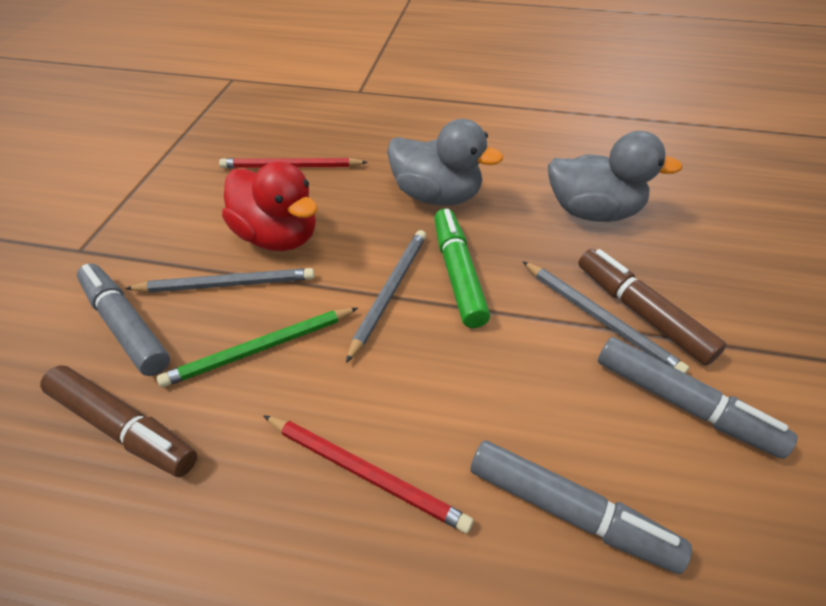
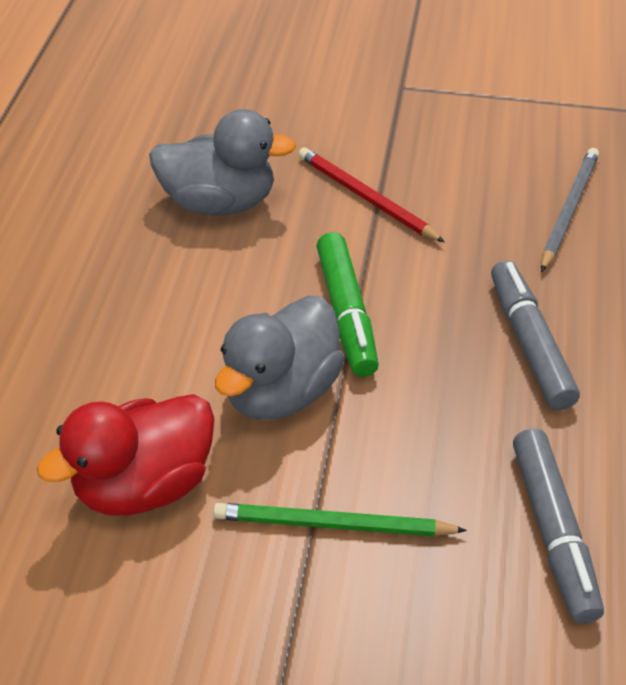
brown marker: [40,365,197,477] [578,249,727,366] = 2 -> none = 0
grey marker: [77,264,170,376] [470,440,692,574] [598,337,798,459] = 3 -> [491,260,580,410] [513,429,604,624] = 2
grey pencil: [125,268,314,293] [346,230,426,363] [522,261,689,374] = 3 -> [541,148,599,272] = 1
red pencil: [219,158,368,168] [263,415,473,533] = 2 -> [298,147,445,243] = 1

